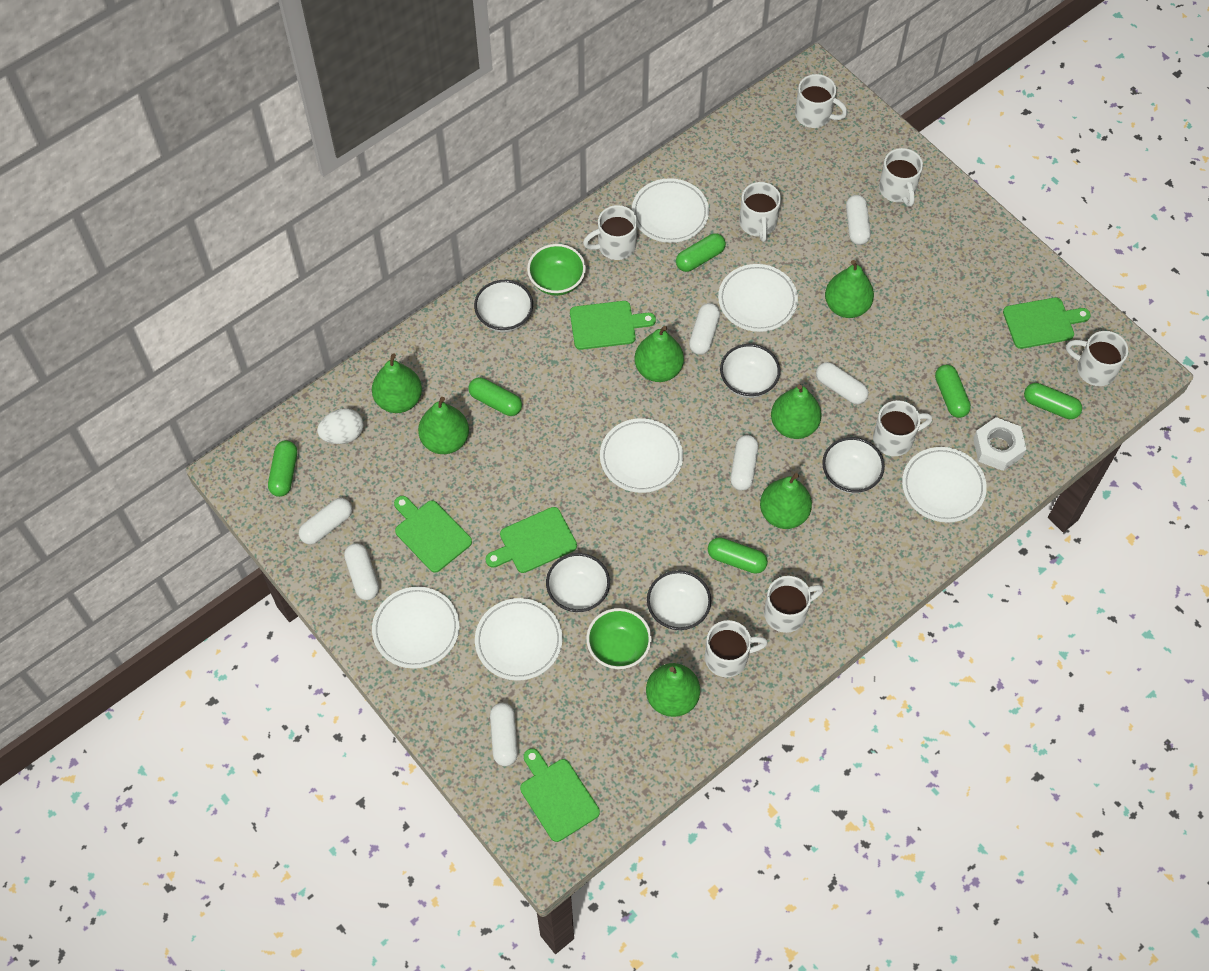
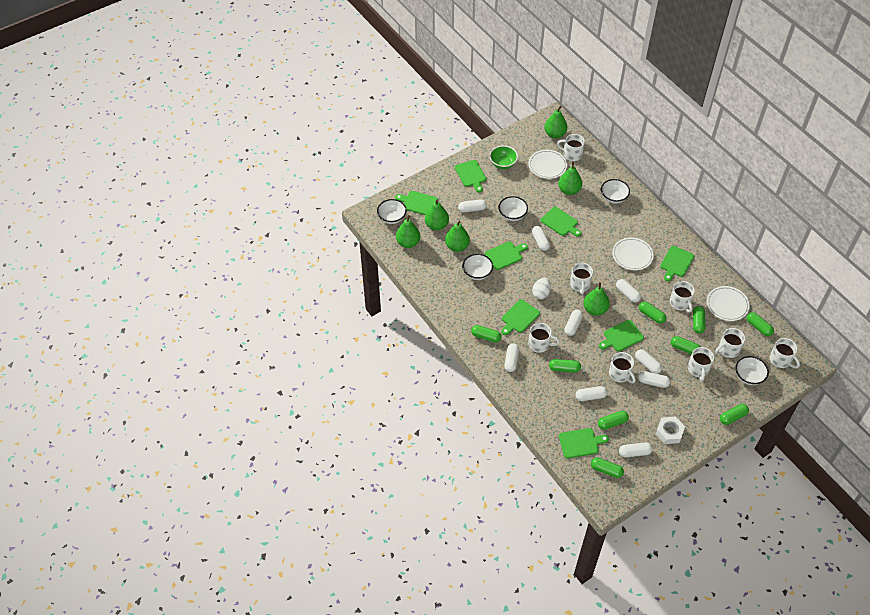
green bowl: [527,244,586,296] [586,608,652,669] = 2 -> [489,145,518,169] = 1
green capsule: [268,440,297,497] [468,377,522,416] [676,233,726,272] [708,537,768,574] [935,364,971,418] [1024,383,1082,419] = 6 -> [471,325,502,343] [549,359,581,373] [591,457,624,478] [598,411,629,430] [639,301,666,324] [671,336,701,355] [693,306,705,334] [720,404,749,425] [747,312,774,336] = 9
green cutting board: [394,496,472,573] [485,507,577,573] [520,748,600,842] [570,301,656,350] [1003,297,1091,349] = 5 -> [395,191,438,215] [455,160,486,192] [485,242,528,270] [501,299,540,335] [541,207,581,237] [559,428,609,459] [599,320,644,352] [660,246,694,281] = 8
green pear: [372,353,422,413] [418,397,469,454] [634,326,684,382] [646,663,700,717] [760,473,812,529] [771,384,822,439] [825,260,874,318] = 7 -> [396,215,420,248] [425,200,449,230] [445,221,470,252] [544,106,568,138] [558,162,582,195] [583,282,610,316] = 6
white capsule: [299,498,352,545] [344,543,379,600] [490,703,518,766] [689,303,720,355] [730,435,759,491] [816,362,869,404] [846,195,871,245] = 7 -> [458,199,487,212] [504,343,519,372] [532,226,550,251] [564,310,583,336] [575,386,607,401] [616,279,641,302] [619,442,652,457] [635,349,662,374] [638,371,670,388] = 9
white plate: [372,587,460,669] [475,598,562,681] [600,418,683,493] [632,178,709,243] [718,264,798,332] [902,447,987,523] = 6 -> [529,150,567,179] [612,237,654,270] [707,286,750,321] = 3

